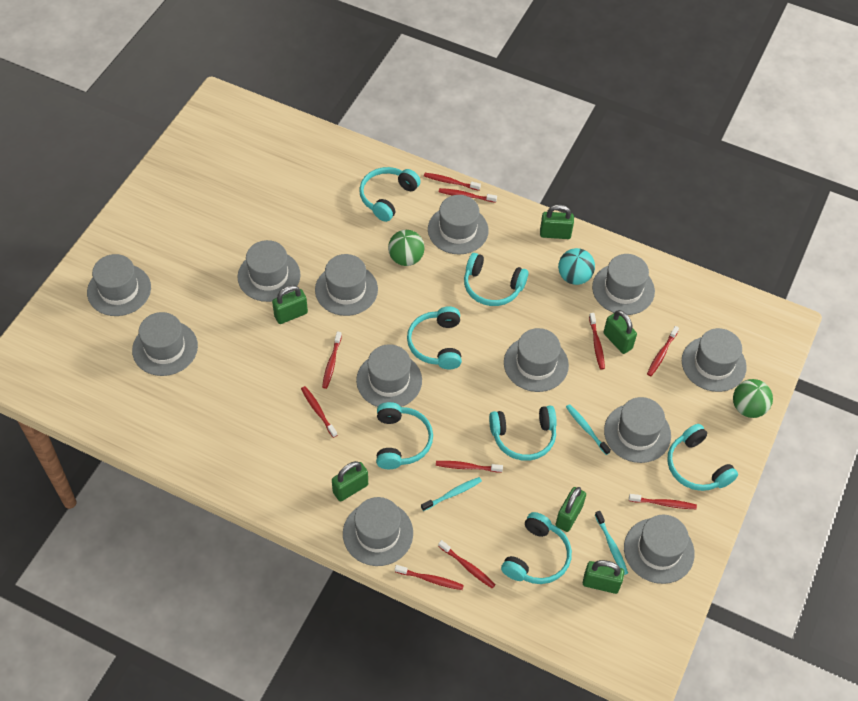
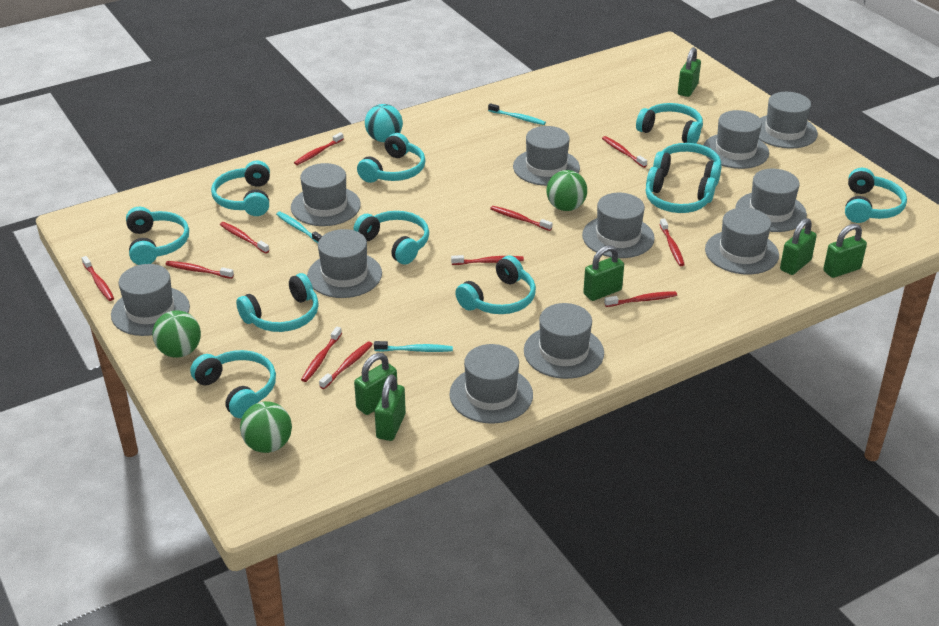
green ball: [388,230,425,266] [733,379,773,418] = 2 -> [152,310,201,358] [240,401,292,453] [547,170,587,211] = 3
grey hat: [87,254,151,316] [132,312,198,376] [238,240,301,302] [315,254,378,316] [343,497,413,566] [356,344,422,407] [428,195,489,255] [504,328,569,392] [592,254,655,315] [604,397,671,463] [624,514,695,584] [682,328,747,392] = 12 -> [111,264,190,336] [291,163,361,226] [307,229,382,298] [449,344,533,424] [513,126,580,186] [524,303,604,379] [582,193,655,258] [703,110,769,169] [705,208,779,275] [736,169,807,232] [759,92,818,149] = 11
red toothbrush: [301,386,337,438] [322,331,342,389] [395,565,464,590] [424,173,481,191] [436,461,503,473] [438,540,496,588] [439,188,497,203] [589,313,605,369] [629,494,697,509] [647,326,679,376] = 10 -> [82,256,114,301] [166,261,234,279] [220,222,270,253] [294,132,344,165] [301,326,342,382] [319,341,373,389] [451,255,524,265] [490,206,552,231] [602,136,647,168] [604,291,677,307] [659,218,685,266] = 11
turquoise headphones: [359,167,421,222] [376,402,433,469] [407,306,462,369] [464,253,528,306] [489,406,557,461] [501,512,572,584] [667,424,738,491] = 7 -> [126,207,189,265] [190,350,276,418] [211,161,270,216] [236,273,319,332] [354,211,429,265] [357,133,426,183] [455,256,536,314] [636,103,703,144] [646,167,716,213] [653,143,722,186] [845,168,907,223] = 11

